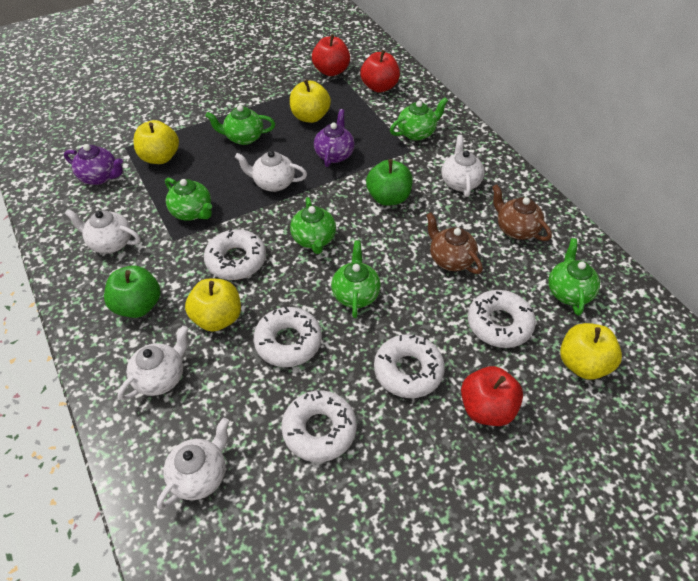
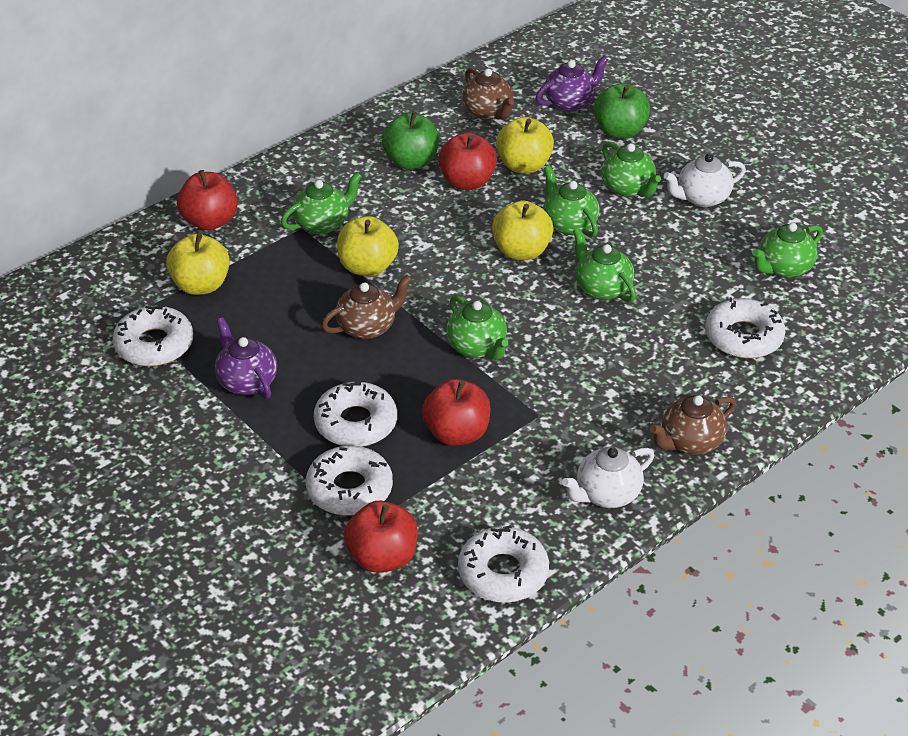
brown teapot: [426,212,483,274] [492,184,552,241] = 2 -> [321,275,412,339] [462,68,514,120] [650,395,736,455] = 3
red apple: [312,34,350,76] [360,50,400,92] [461,366,523,426] = 3 -> [177,170,238,230] [344,501,418,573] [422,379,490,446] [439,133,497,190] = 4
white teapot: [65,209,141,254] [118,325,189,401] [157,418,229,509] [235,151,307,192] [442,135,485,197] = 5 -> [562,447,654,508] [664,154,746,207] = 2

